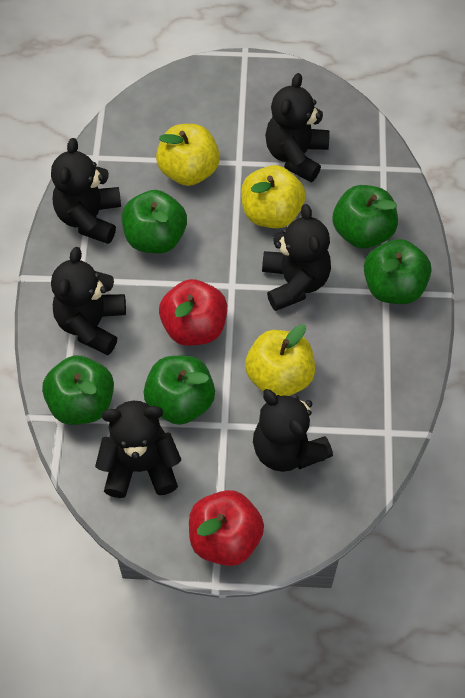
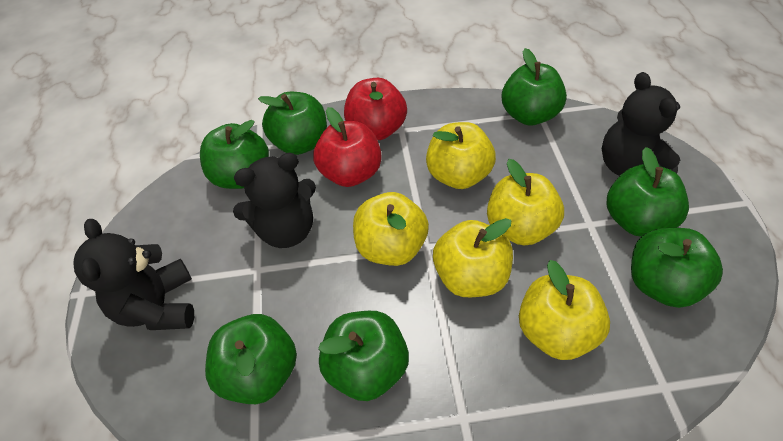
black teddy bear: [51,138,121,244] [51,247,126,355] [95,401,181,498] [253,389,333,472] [262,204,331,311] [265,73,330,182] = 6 -> [74,219,194,330] [233,153,316,248] [602,72,680,176] = 3
green apple: [42,356,114,425] [122,190,187,253] [144,356,215,425] [332,185,398,249] [364,239,431,304] = 5 -> [200,120,269,189] [205,314,297,404] [258,92,327,155] [318,311,409,401] [502,48,567,125] [606,147,689,237] [631,228,723,308] = 7
yellow apple: [156,124,220,186] [241,165,306,228] [245,324,315,396] = 3 -> [353,192,429,266] [426,122,496,189] [433,218,513,297] [487,159,564,246] [519,260,610,360] = 5

